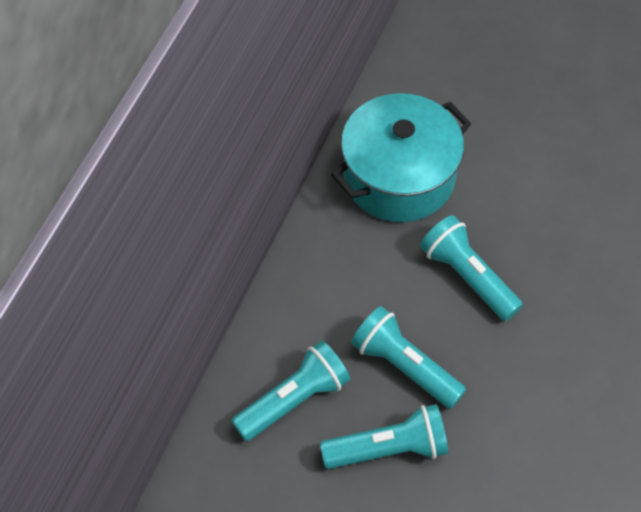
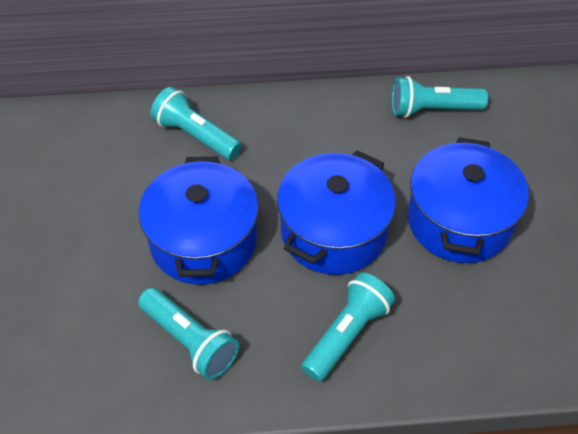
blue pot: none = 0 -> [139,157,259,285] [277,150,396,275] [408,137,529,263] = 3
turquoise pot: [331,93,471,222] = 1 -> none = 0

